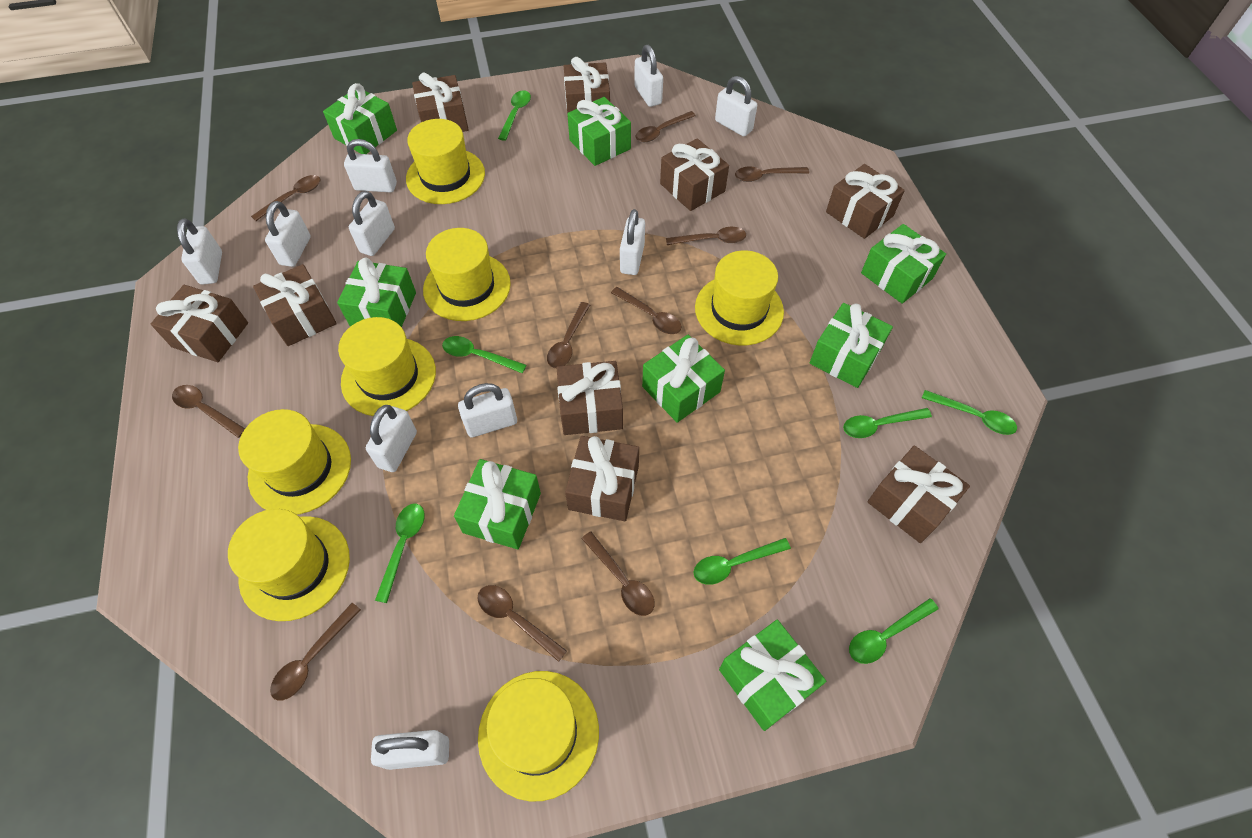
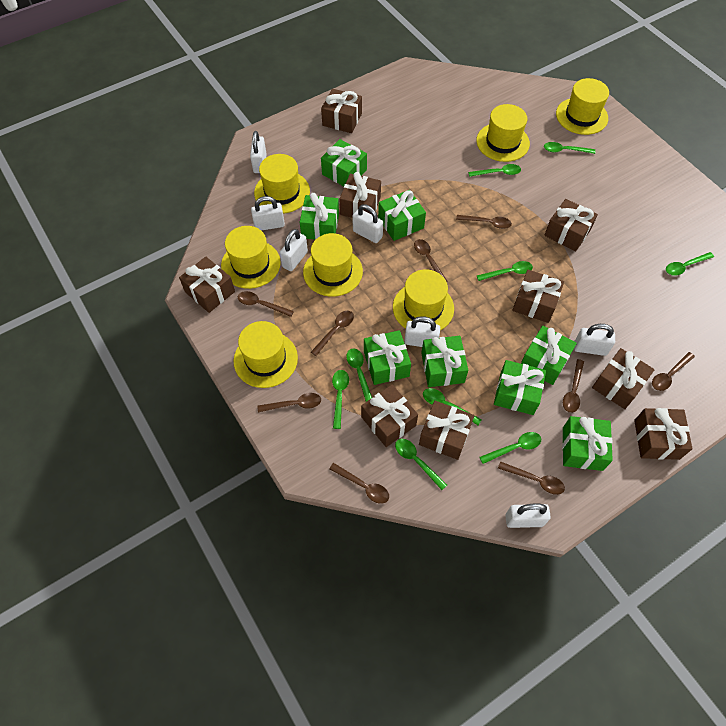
brown spoon: [172,385,245,438] [251,175,320,221] [270,603,361,701] [477,585,567,662] [547,302,590,368] [581,531,655,616] [611,287,682,334] [635,111,696,142] [666,227,746,245] [735,167,809,182] = 10 -> [238,291,294,317] [257,393,321,413] [311,311,354,356] [329,463,389,504] [414,239,448,282] [456,215,512,229] [498,461,565,495] [563,359,584,413] [652,352,695,391] = 9
green spoon: [375,504,425,603] [442,336,527,373] [498,90,531,141] [693,538,791,585] [843,408,932,438] [849,598,938,664] [922,390,1017,435] = 7 -> [332,370,349,429] [346,349,372,402] [395,439,447,490] [423,388,482,425] [468,164,521,177] [477,261,533,281] [479,432,541,464] [544,142,595,154] [666,252,714,276] = 9
white padlock: [177,219,222,285] [265,201,311,267] [344,139,397,192] [349,191,395,256] [366,405,417,472] [371,730,449,770] [458,383,517,437] [620,209,645,275] [634,45,663,107] [715,76,757,136] = 10 -> [250,131,267,173] [251,196,285,231] [280,229,308,271] [352,204,383,243] [404,316,440,347] [505,503,551,528] [574,324,615,356] = 7

